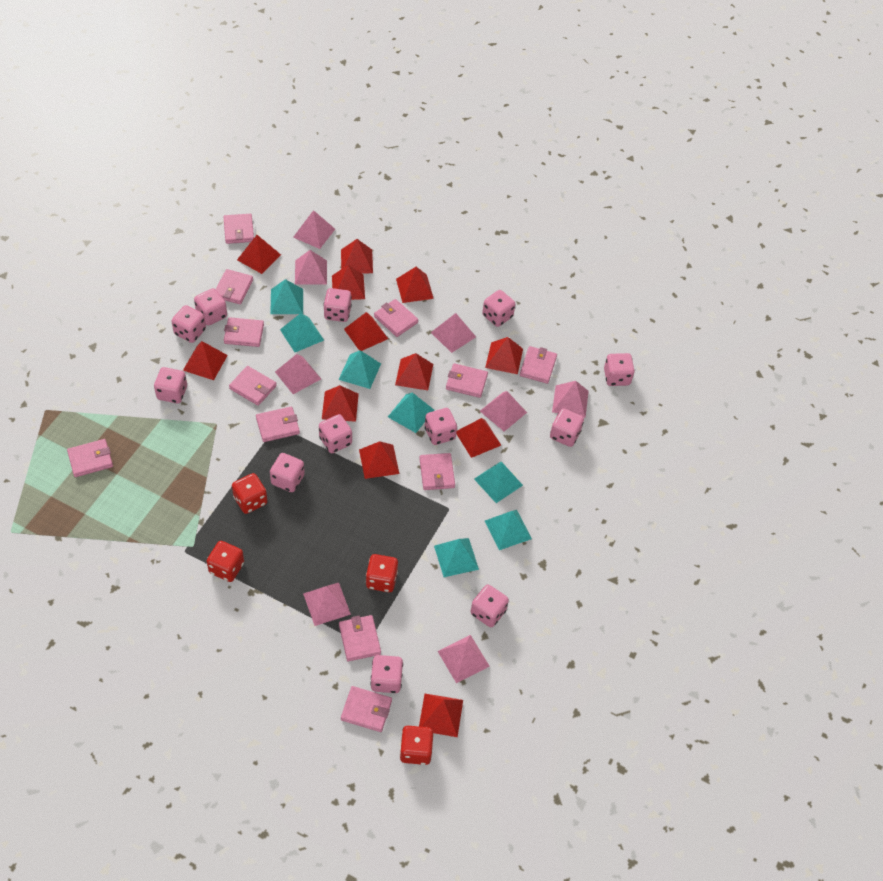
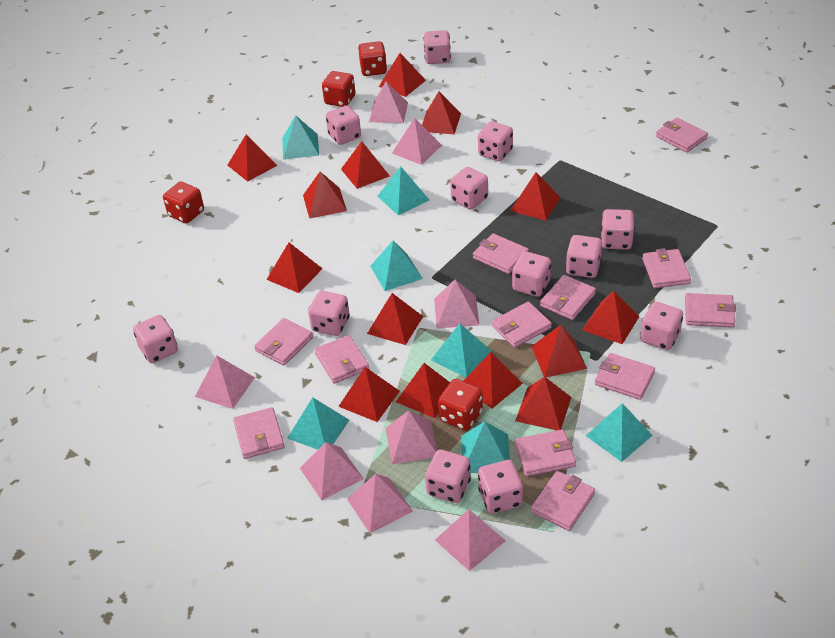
red pyramid: [183,341,228,380] [237,235,281,274] [322,385,359,422] [332,265,365,300] [341,239,373,273] [344,312,388,351] [359,441,400,479] [395,353,433,390] [396,267,434,303] [419,694,463,737] [456,418,501,458] [485,337,523,374] = 12 -> [228,134,278,182] [266,243,323,293] [303,172,347,219] [338,367,400,422] [341,141,390,189] [367,293,423,345] [379,53,426,97] [396,363,450,418] [422,92,461,134] [463,352,523,409] [510,172,561,221] [515,377,571,430] [532,325,587,377] [583,291,639,344] = 14

